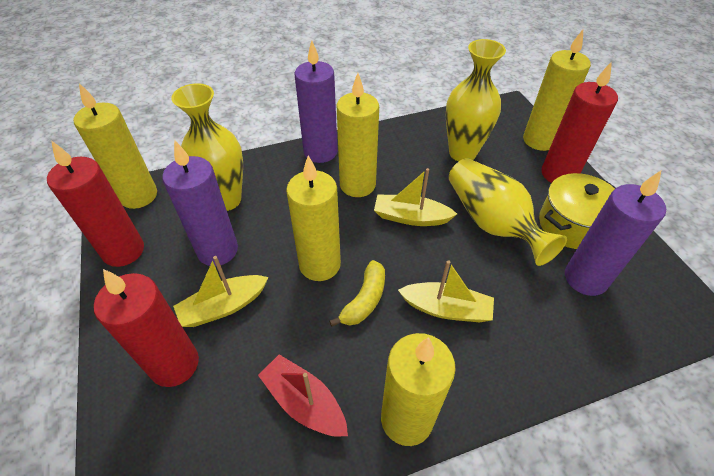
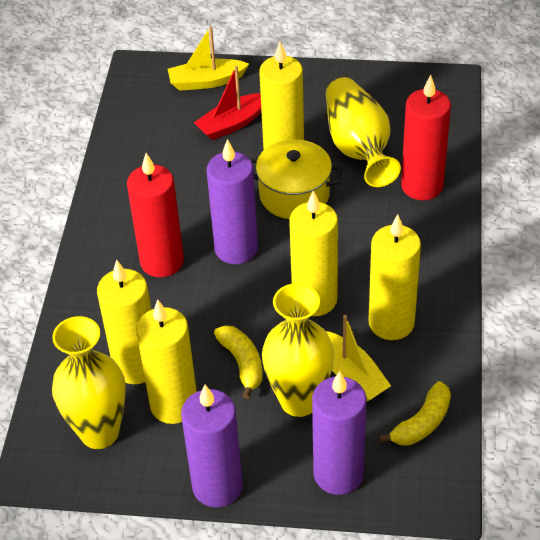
red candle: [47,140,144,267] [94,269,199,387] [541,61,618,183] = 3 -> [127,153,184,277] [401,75,451,200] = 2
yellow banana: [329,260,385,327] = 1 -> [214,325,262,399] [379,381,451,446] = 2
yellow boat: [173,256,269,327] [374,168,457,226] [398,260,494,322] = 3 -> [168,26,249,91] [326,315,391,402] = 2

